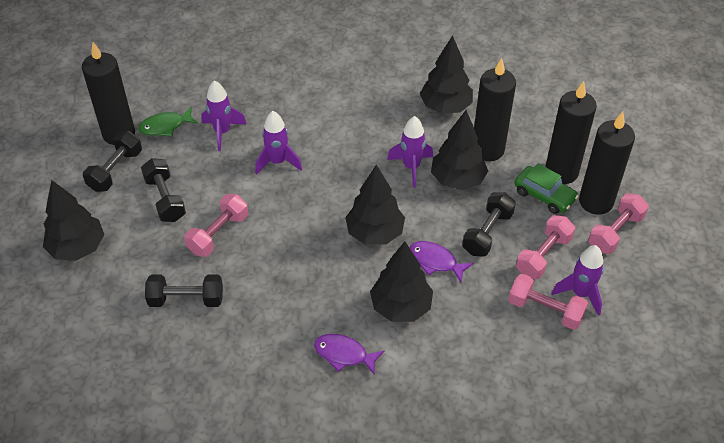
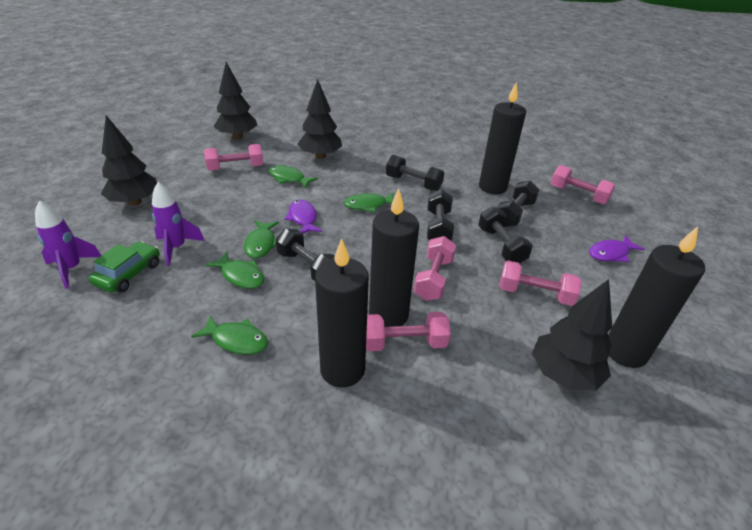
black dumbbell: [83,131,142,192] [141,158,186,222] [145,275,223,307] [462,192,516,257] = 4 -> [276,228,335,281] [386,155,445,191] [427,189,454,241] [478,206,533,264] [497,181,539,227] = 5
black tree: [43,180,104,261] [345,165,405,245] [370,241,433,322] [420,35,473,114] [431,110,488,190] = 5 -> [101,116,157,206] [214,62,257,139] [297,79,342,159] [532,279,612,390] = 4
green fish: [138,107,198,137] = 1 -> [191,315,268,355] [205,252,264,289] [244,221,279,258] [269,165,318,188] [344,193,393,212] = 5
pink dumbbell: [184,194,248,257] [508,274,588,330] [516,215,575,279] [588,193,649,254] = 4 -> [204,144,263,171] [366,312,451,351] [414,236,456,301] [499,260,582,306] [551,165,615,204] = 5
purple rocket: [201,80,246,151] [255,111,302,175] [387,116,433,188] [552,245,604,316] = 4 -> [35,201,101,289] [152,182,205,266] = 2

